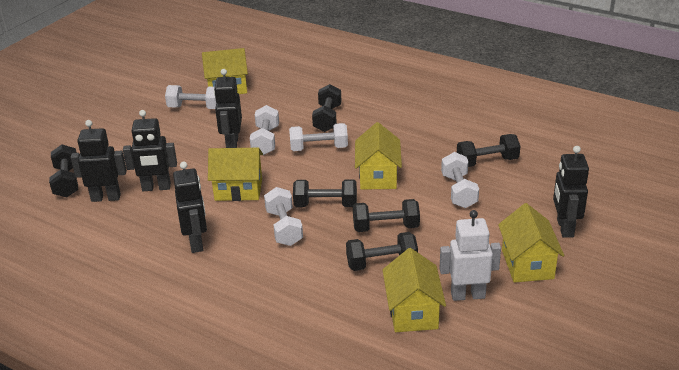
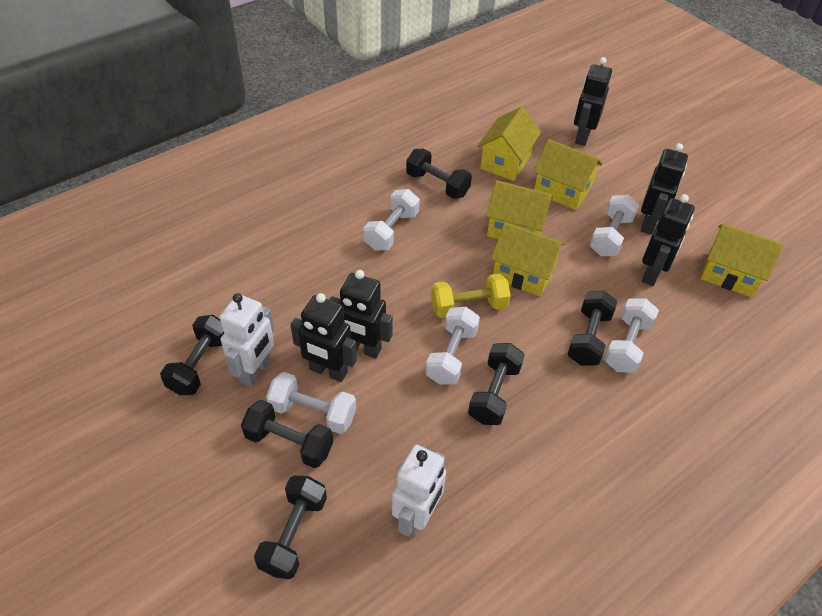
white robot: [439,210,501,301] = 1 -> [220,293,274,387] [392,445,446,538] = 2
yellow dumbbell: none = 0 -> [431,274,511,318] = 1

